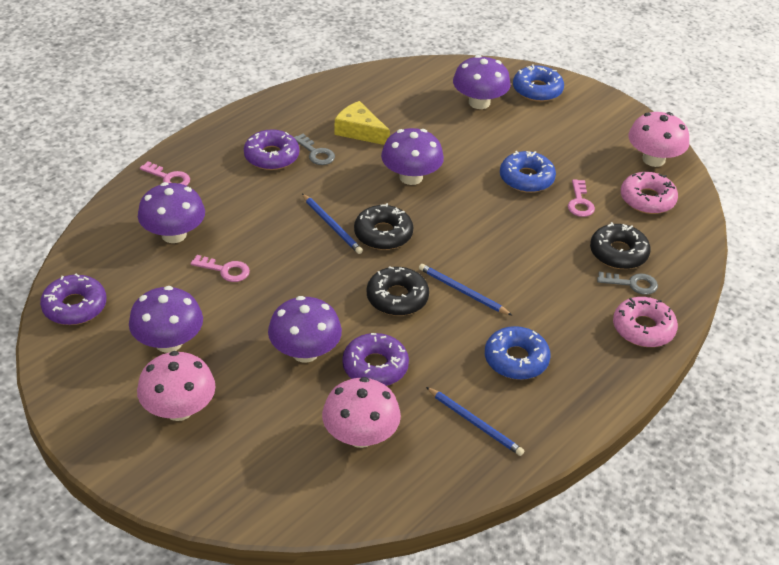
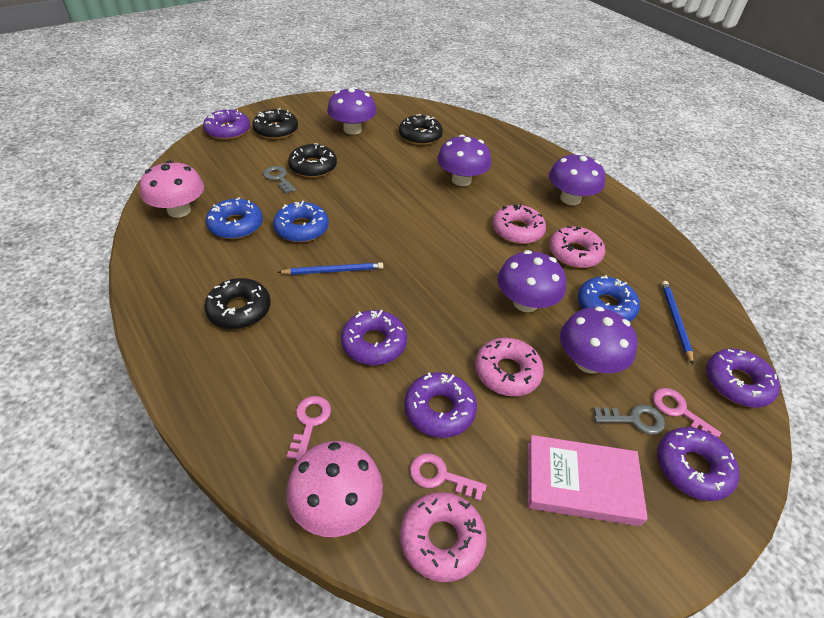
black donut: [354,203,413,250] [367,266,429,316] [590,222,651,269] = 3 -> [204,278,271,329] [253,108,298,139] [288,143,337,178] [399,114,443,145] = 4
blue pencil: [302,194,363,254] [419,264,513,316] [426,387,524,456] = 3 -> [277,262,383,275] [662,281,693,364] = 2
pink book: none = 0 -> [528,435,648,526] = 1
pink donut: [613,297,678,347] [621,172,678,214] = 2 -> [400,492,487,582] [475,338,544,396] [492,204,546,244] [549,226,605,268] = 4
pink mushroom: [137,351,216,421] [322,377,401,448] [628,112,689,167] = 3 -> [140,161,204,218] [286,441,383,537] = 2
purple donut: [40,274,106,325] [244,129,299,170] [342,333,409,386] = 3 -> [203,108,250,140] [341,310,407,365] [404,372,477,438] [657,427,739,501] [706,349,780,407] = 5
yellow cheese: [335,101,390,145] = 1 -> none = 0

